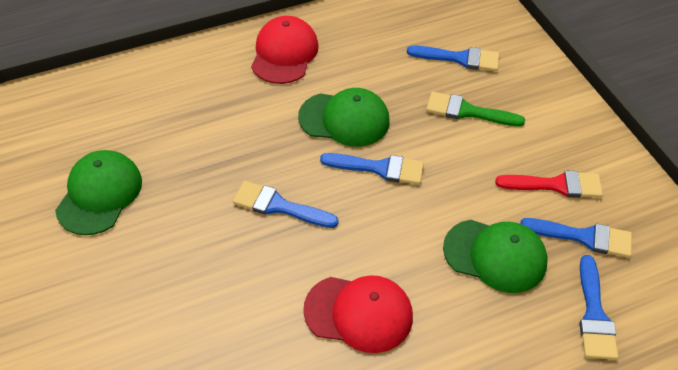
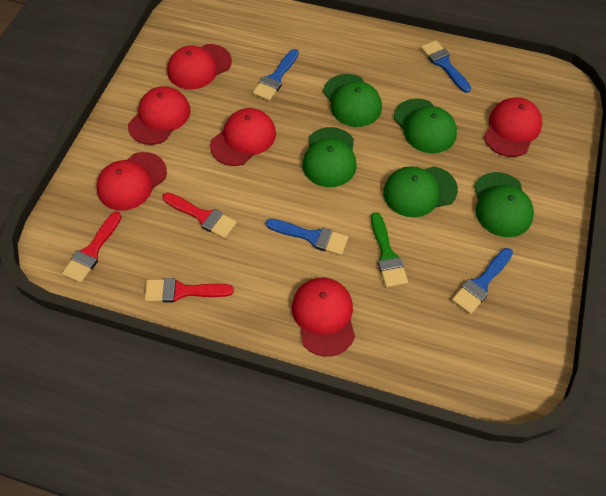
blue brush: [233,181,339,228] [320,153,424,185] [407,46,499,71] [520,218,632,258] [579,255,618,360] = 5 -> [253,49,299,101] [266,219,348,256] [421,40,471,93] [452,248,513,314] = 4
green cap: [55,150,142,235] [298,88,390,147] [443,220,548,293] = 3 -> [302,127,357,187] [323,74,382,127] [383,166,458,217] [394,98,457,153] [474,172,534,237] = 5
red brush: [495,170,603,198] = 1 -> [62,211,122,283] [144,278,234,302] [162,192,237,239] = 3
red cap: [251,16,319,84] [303,275,413,353] = 2 -> [96,152,167,211] [128,86,191,145] [167,44,232,89] [210,108,276,166] [292,278,355,357] [484,97,543,157] = 6

